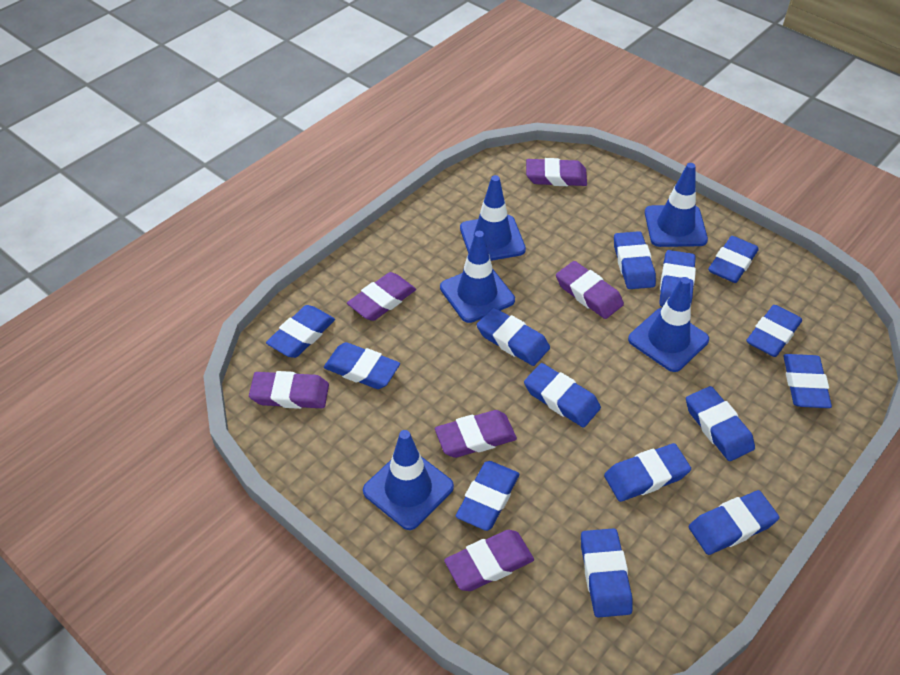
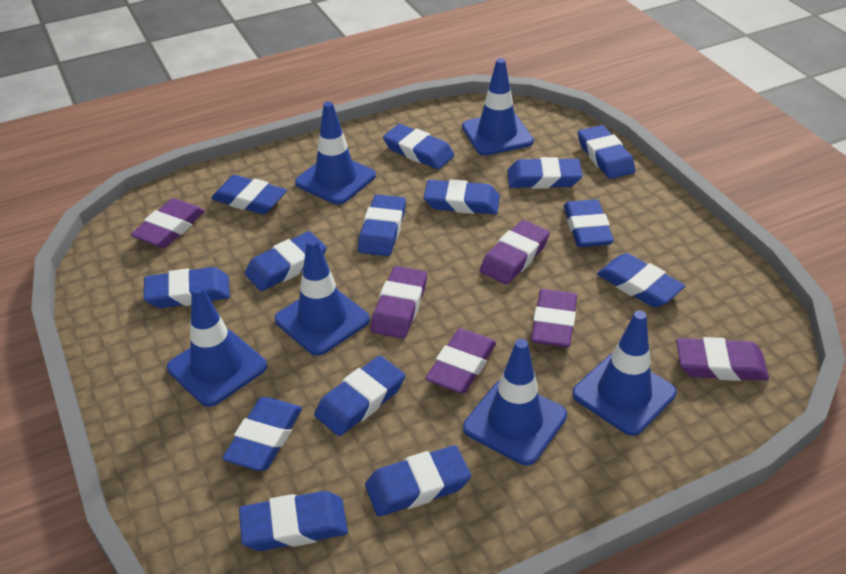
blue traffic cone: [363,430,454,530] [440,231,515,323] [460,175,526,261] [628,277,709,372] [645,163,708,247] = 5 -> [167,285,267,407] [275,238,370,356] [295,102,376,205] [462,58,534,155] [463,339,567,465] [572,310,677,436] = 6

